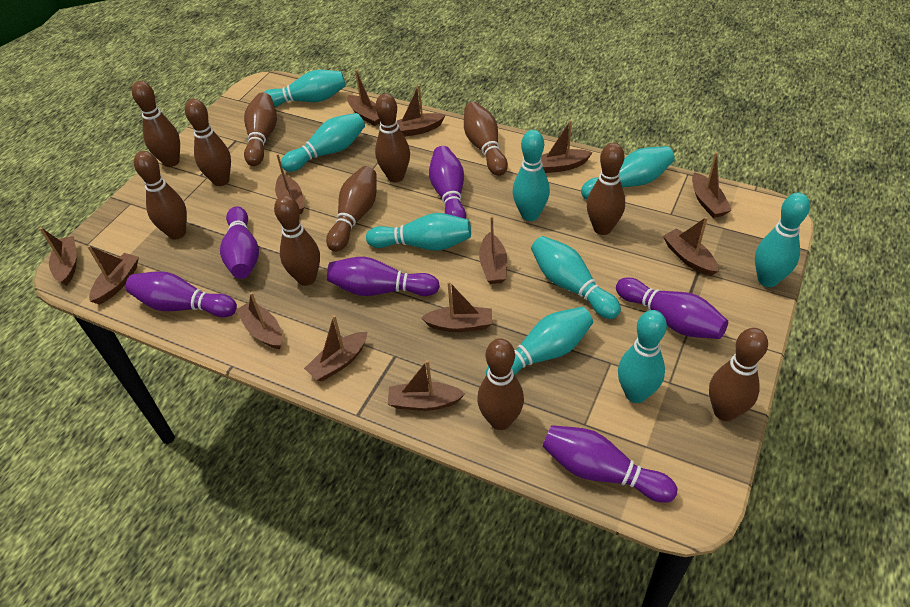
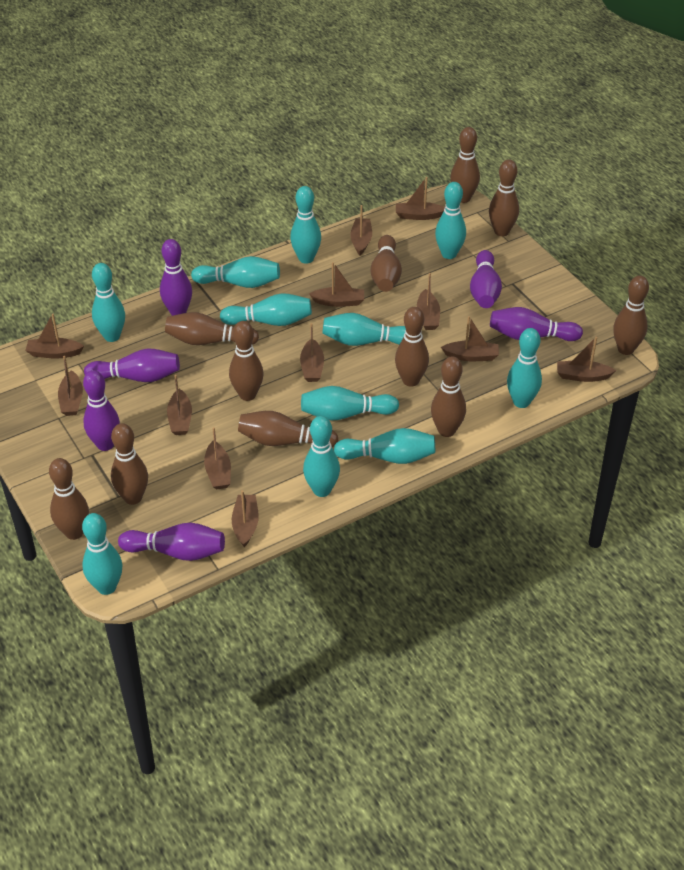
brown boat: [40,227,77,286] [87,245,139,304] [236,292,282,349] [275,154,305,214] [304,315,367,382] [347,70,380,126] [388,360,465,411] [397,85,445,137] [421,281,492,332] [479,216,507,284] [541,120,593,173] [663,217,718,276] [692,152,732,218] = 13 -> [25,314,84,359] [58,356,83,416] [167,375,192,435] [204,427,231,490] [232,490,259,547] [300,323,324,382] [309,262,364,307] [350,205,372,255] [396,177,445,220] [417,273,440,330] [441,316,499,361] [557,337,616,382] = 12
turquoise bowling pin: [264,70,346,107] [281,113,365,172] [366,213,471,251] [486,307,593,375] [512,130,550,221] [531,236,621,319] [581,146,675,200] [618,310,667,403] [755,193,810,287] = 9 -> [82,513,123,595] [92,263,125,342] [191,256,280,288] [220,293,312,326] [290,186,321,264] [301,386,399,421] [303,416,340,497] [322,313,406,346] [334,428,435,464] [435,182,466,259] [507,328,542,408] = 11

